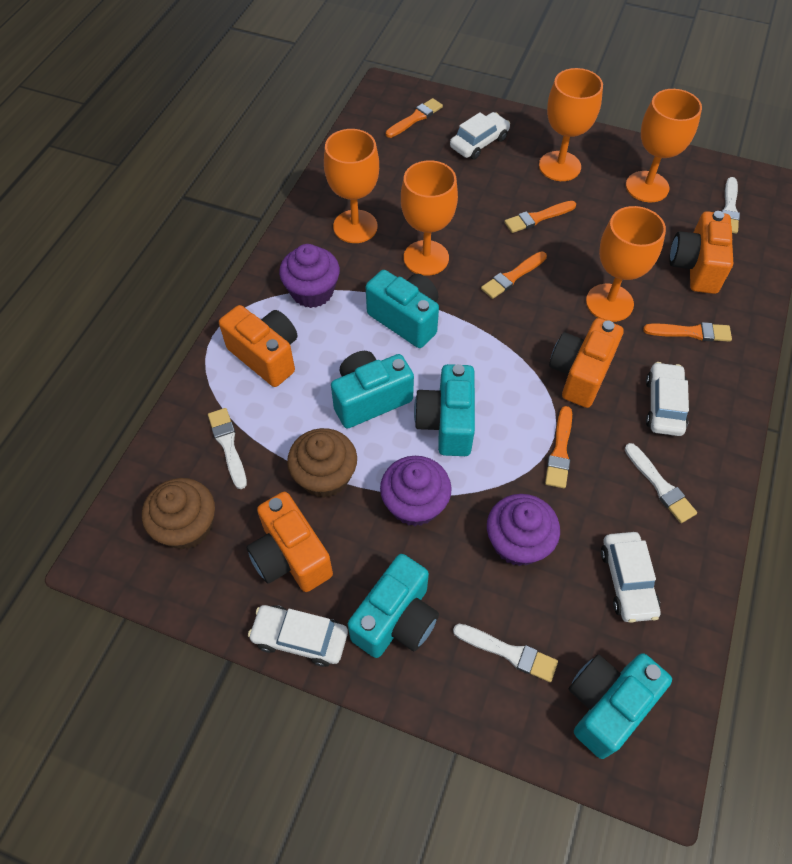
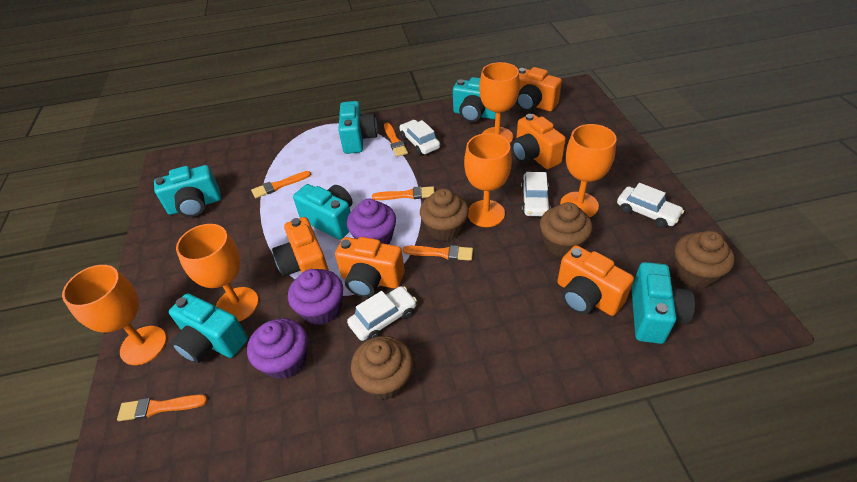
brown cupcake: [142,478,215,549] [287,428,357,498] = 2 -> [351,336,413,400] [420,188,469,241] [540,202,592,257] [674,231,735,288] = 4
orange camera: [219,305,297,387] [246,492,333,592] [549,318,624,408] [669,211,733,294] = 4 -> [272,217,329,277] [335,237,405,297] [512,114,566,169] [516,67,562,111] [557,245,634,316] = 5
turquoise camera: [331,351,414,428] [348,554,439,658] [366,270,439,348] [414,364,475,456] [569,653,672,759] = 5 -> [154,165,221,217] [169,293,248,363] [293,184,353,240] [338,101,377,154] [453,77,496,122] [631,262,695,344] = 6
white brush: [208,408,247,489] [453,624,558,682] [625,443,697,523] [721,177,740,234] = 4 -> none = 0

